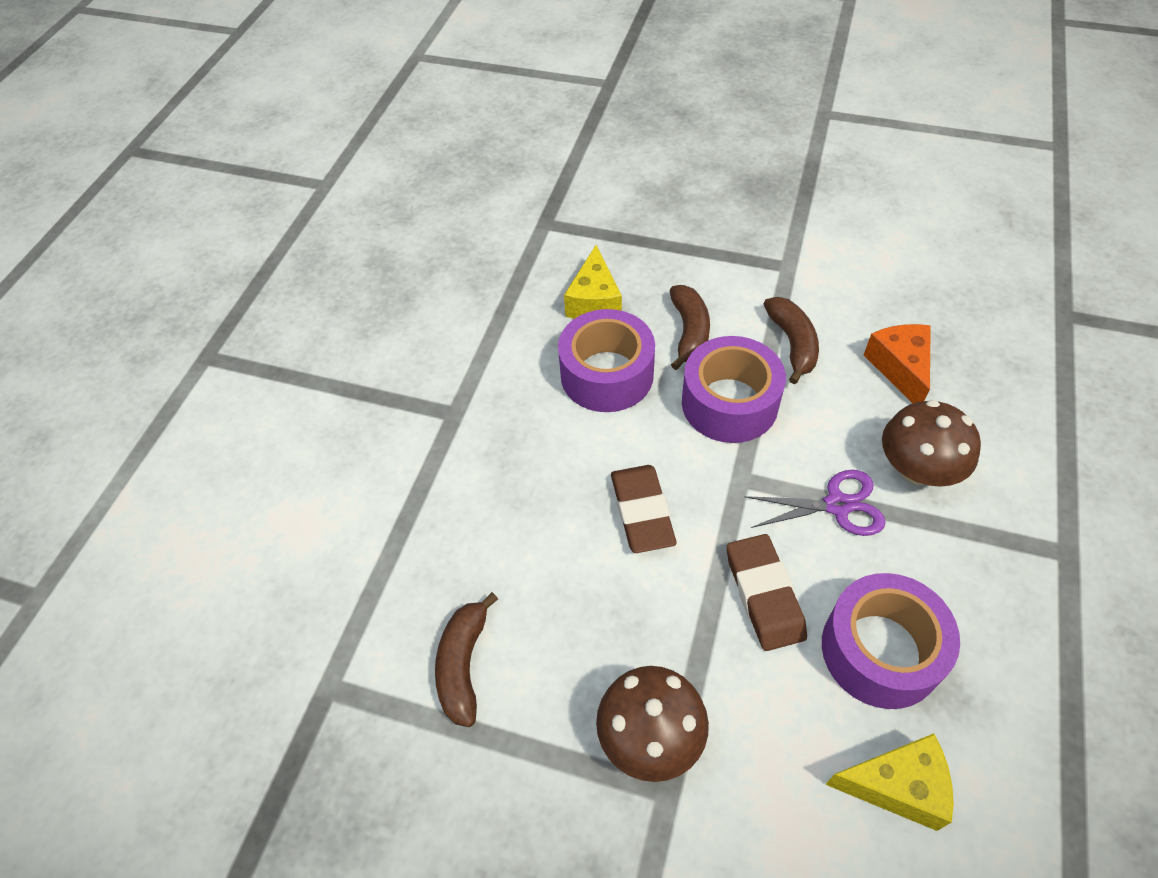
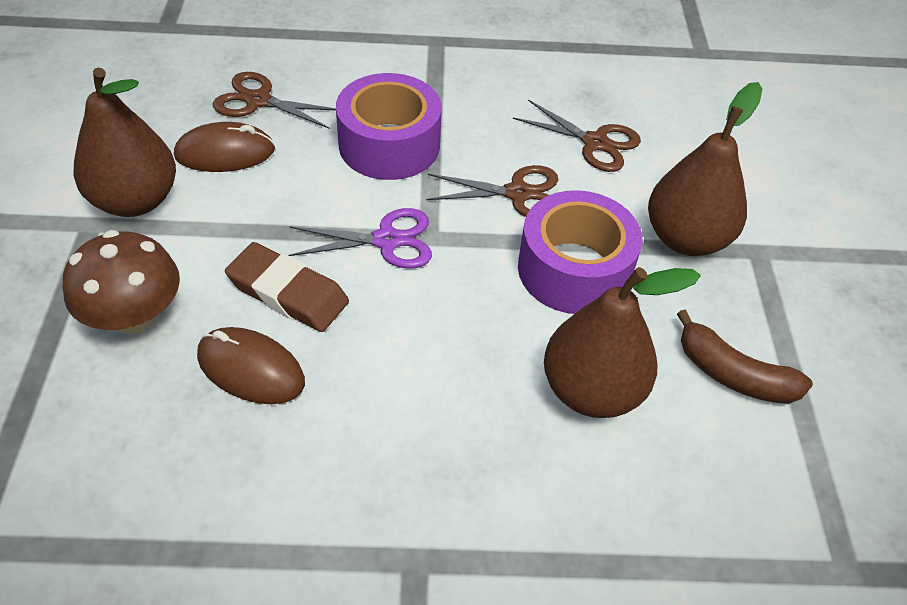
brown banana: [435,592,498,727] [670,285,710,370] [764,297,819,384] = 3 -> [677,309,813,404] = 1
brown eraser: [611,465,676,553] [727,534,807,651] = 2 -> [225,242,349,332] = 1
brown mouse: none = 0 -> [174,122,275,172] [197,327,305,404] = 2
brown mushroom: [596,666,709,782] [882,400,981,487] = 2 -> [63,230,180,334] = 1
brown pear: none = 0 -> [74,68,176,217] [544,267,701,418] [648,82,762,256] = 3
brown scissors: none = 0 -> [213,72,336,129] [426,165,558,217] [513,100,641,172] = 3
orange cheese: [864,324,931,403] = 1 -> none = 0
purple tape: [558,309,655,412] [682,336,786,443] [822,573,960,709] = 3 -> [336,73,442,180] [518,190,643,314] = 2
yellow cheese: [564,245,622,319] [825,733,953,831] = 2 -> none = 0

